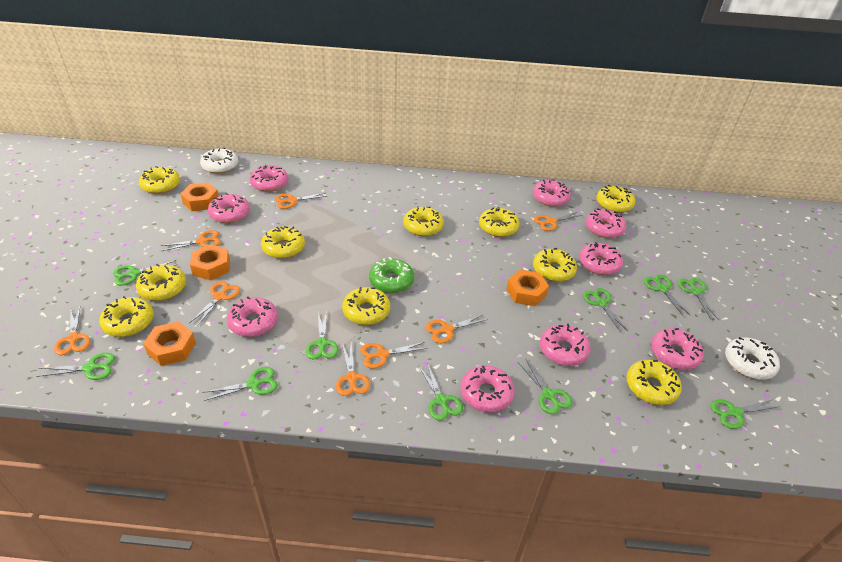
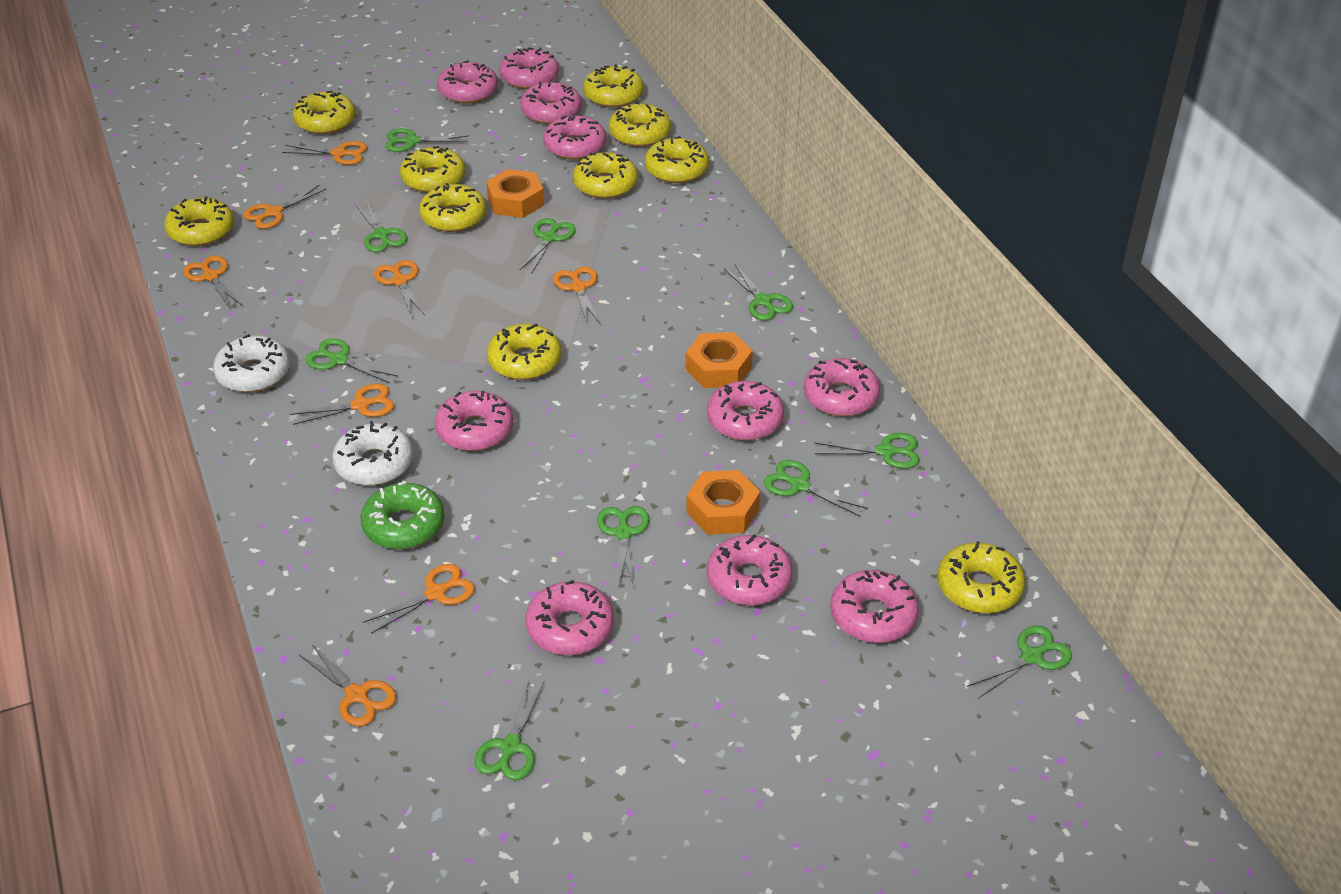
orange nut: [143,321,196,366] [180,182,219,211] [190,244,230,281] [506,270,549,306] = 4 -> [486,169,544,218] [685,332,753,388] [686,470,760,535] = 3
pink donut: [208,193,250,223] [227,297,278,337] [250,165,289,192] [460,365,515,413] [533,179,571,207] [540,324,591,366] [579,242,623,275] [586,208,626,238] [651,328,704,370] = 9 -> [435,391,513,451] [437,60,498,103] [499,47,559,89] [520,81,582,124] [526,580,614,655] [543,114,606,160] [707,381,784,440] [707,534,792,605] [804,358,880,416] [830,570,919,643] = 10

